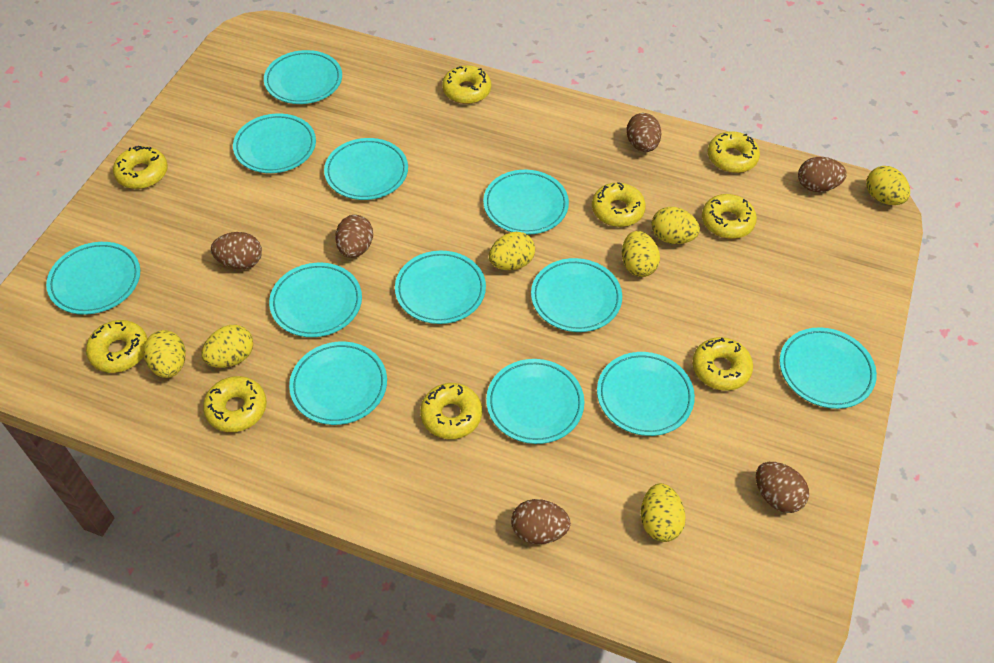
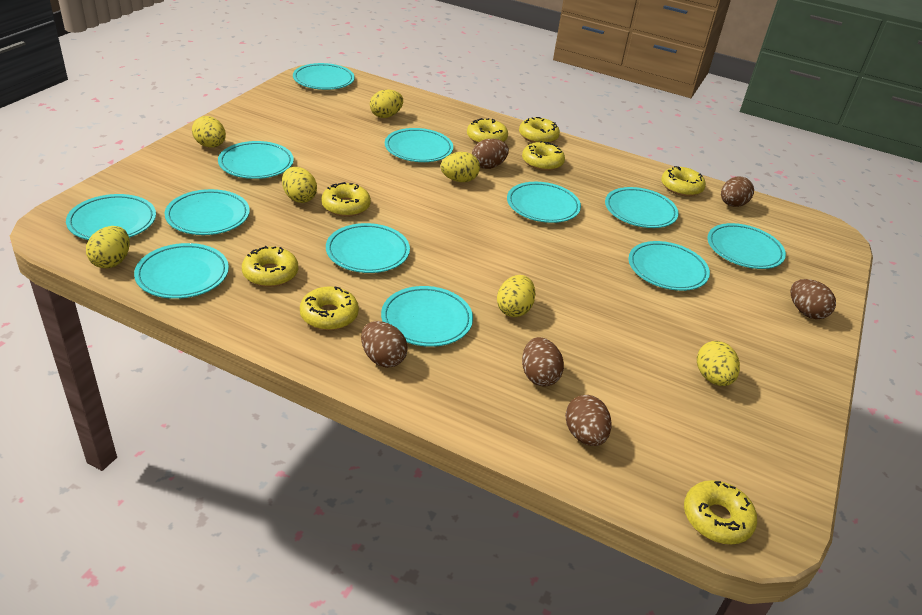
yellow donut: [86,320,148,373] [113,146,168,189] [203,376,267,432] [420,383,482,439] [442,65,491,104] [592,182,646,227] [692,337,753,391] [702,194,757,239] [708,131,760,173] = 9 -> [242,246,298,287] [300,286,359,330] [321,182,371,217] [467,118,508,143] [519,117,560,143] [522,141,565,171] [661,166,706,196] [684,480,757,544] = 8

